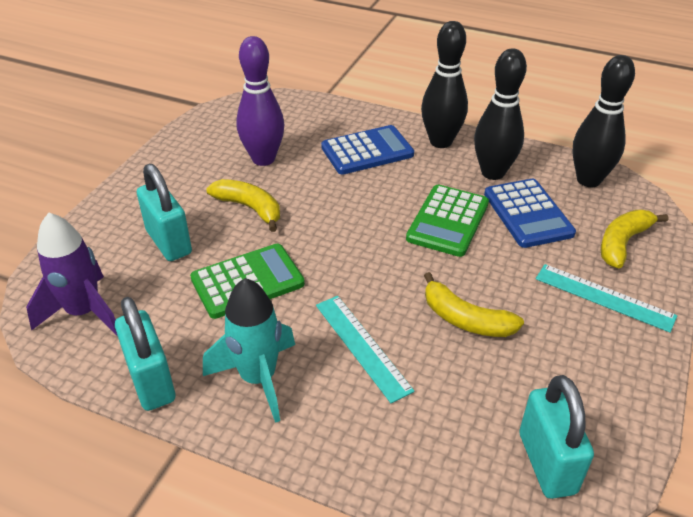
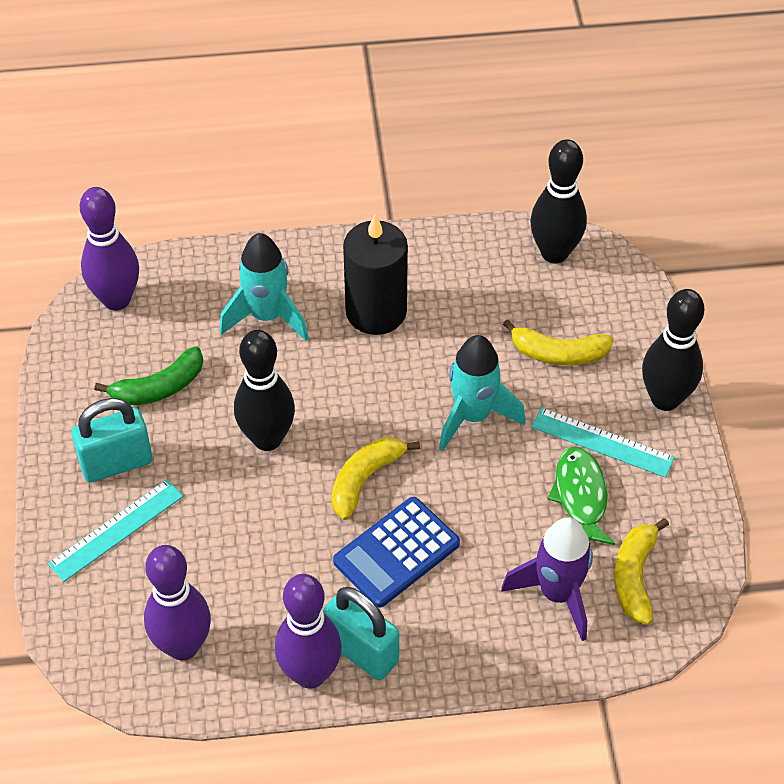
black candle: none = 0 -> [343,214,408,335] = 1
blue calculator: [321,125,414,175] [484,179,576,248] = 2 -> [333,497,460,608] = 1
green banana: none = 0 -> [94,346,203,405] = 1
green calculator: [190,244,305,319] [406,185,489,257] = 2 -> none = 0
green fish: none = 0 -> [548,447,615,545] = 1
purple bowling pin: [236,36,284,166] = 1 -> [80,187,139,310] [144,545,211,661] [275,574,342,689] = 3
turquoise padlock: [115,297,175,411] [137,164,192,261] [519,375,594,499] = 3 -> [71,398,152,483] [323,587,399,680] = 2
turquoise rocket: [203,278,295,423] = 1 -> [220,233,308,341] [439,335,526,451] = 2

